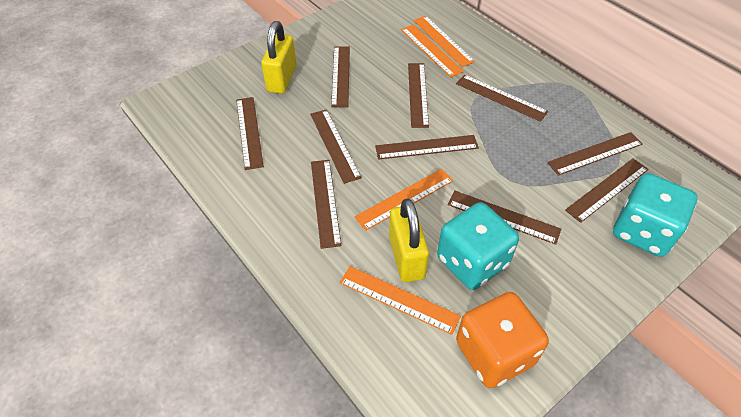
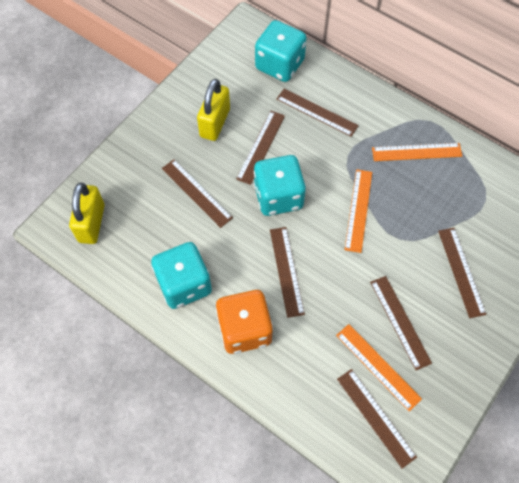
brown ruler: [236,97,264,170] [310,109,362,184] [311,160,342,249] [331,46,350,107] [375,135,479,160] [408,63,429,128] [448,191,561,245] [456,75,548,122] [547,132,643,176] [565,159,649,223] = 10 -> [162,159,233,228] [236,111,285,185] [270,227,305,318] [276,89,359,137] [337,369,417,469] [370,276,432,370] [438,228,486,318] = 7
orange ruler: [340,266,461,335] [354,169,453,231] [401,25,464,77] [413,16,475,67] = 4 -> [336,324,422,412] [344,169,372,253] [372,143,462,161] = 3
turquoise dice: [437,202,519,290] [613,173,698,257] = 2 -> [151,242,212,309] [254,155,306,216] [255,20,307,82] = 3

